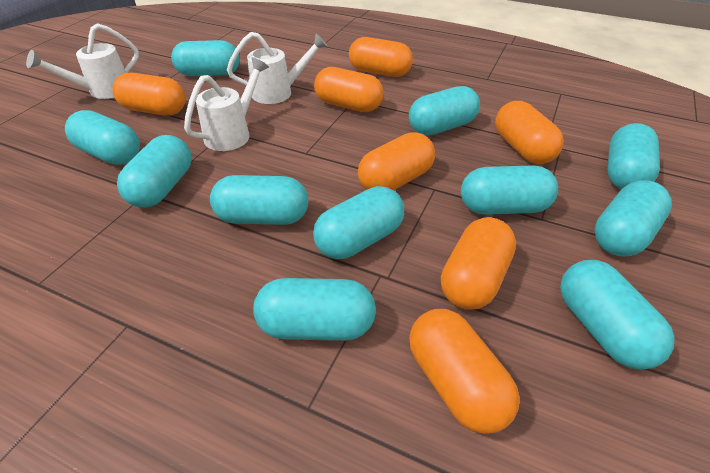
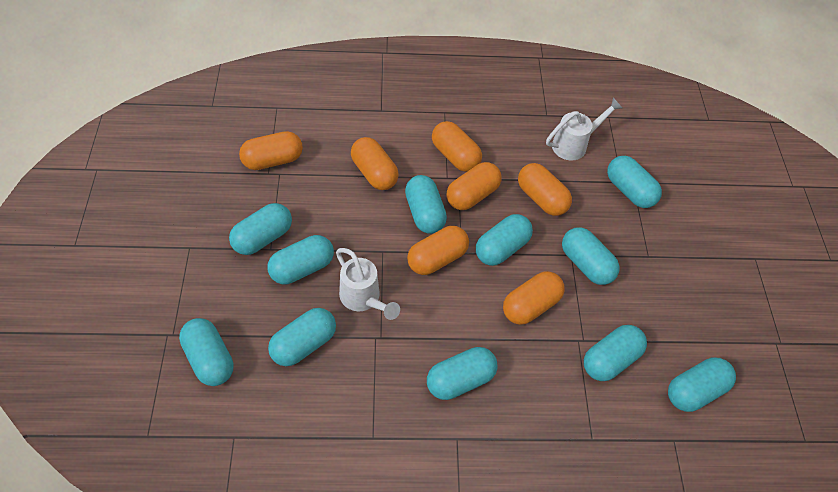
white watering can: [26,23,139,99] [184,57,269,151] [227,32,328,104] = 3 -> [336,248,400,320] [546,98,622,161] = 2

